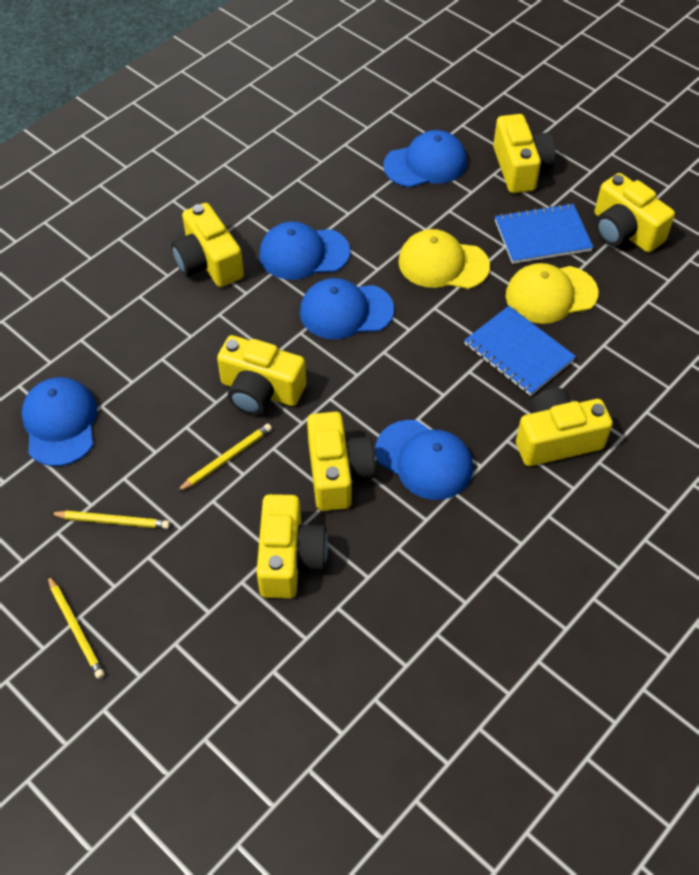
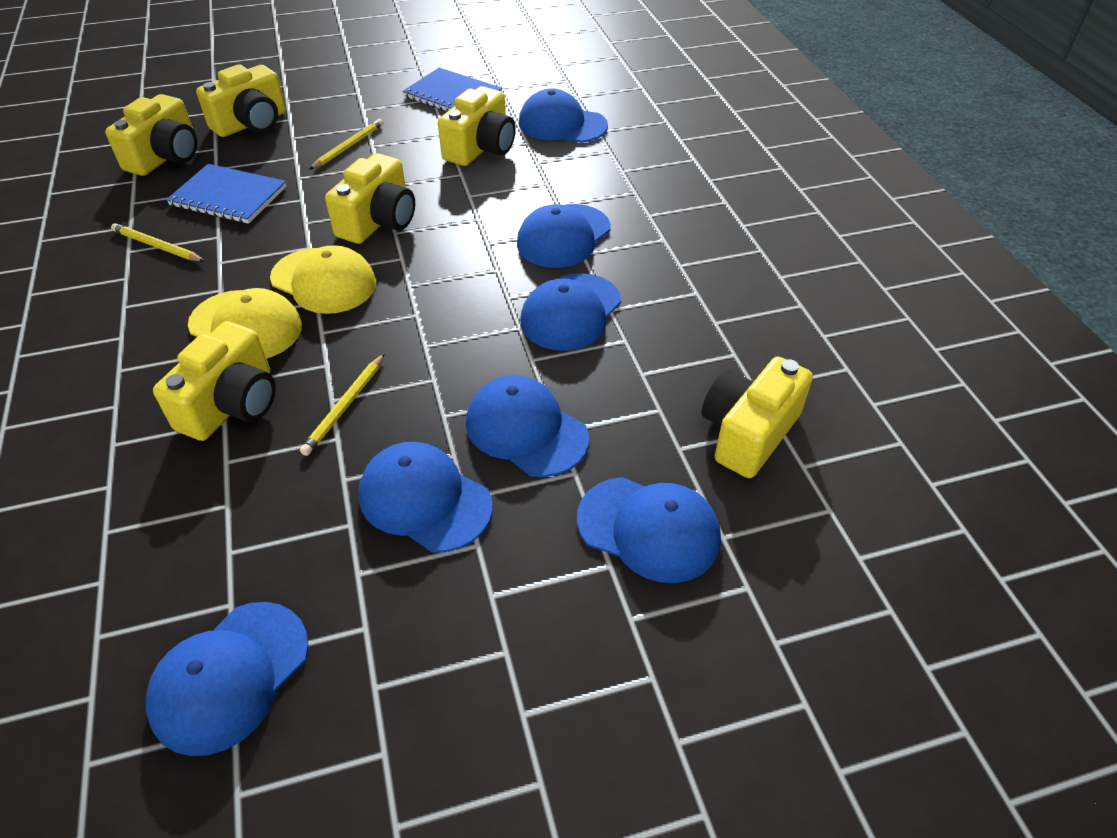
blue cap: [22,377,97,466] [259,222,350,280] [300,278,394,339] [375,420,473,500] [383,130,467,187] = 5 -> [146,602,309,756] [358,442,493,552] [466,375,589,477] [517,204,611,268] [519,88,608,143] [520,273,621,351] [577,477,721,583] = 7
yellow camera: [171,203,244,287] [217,335,306,415] [256,494,328,598] [307,412,375,511] [493,114,555,193] [516,388,613,466] [595,173,675,253] = 7 -> [105,94,197,176] [153,321,276,441] [196,64,286,137] [325,153,415,244] [438,86,516,166] [702,357,813,478] = 6

